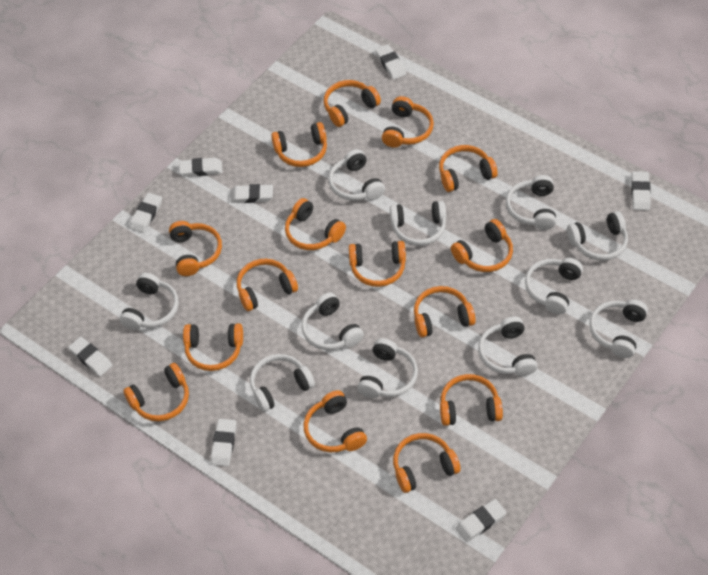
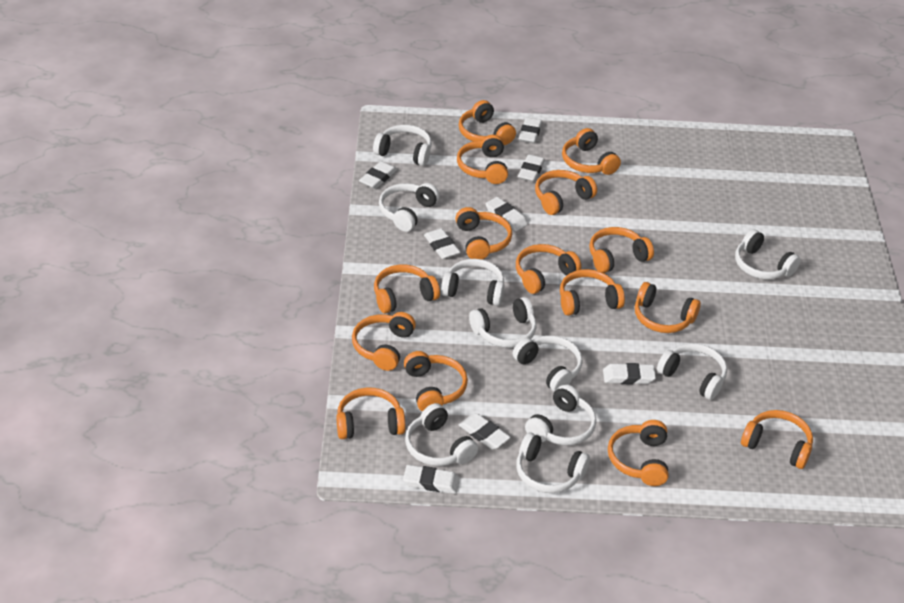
white headphones: [120,273,178,330] [250,354,315,412] [301,293,364,350] [328,149,385,201] [357,338,418,398] [390,201,446,246] [478,316,538,376] [506,175,556,230] [525,258,583,314] [567,211,628,261] [589,299,648,358] = 11 -> [373,125,432,166] [379,183,440,232] [405,403,478,466] [441,259,504,306] [469,297,537,348] [513,336,583,392] [516,432,590,493] [525,384,596,445] [657,344,727,400] [735,229,801,279] = 10

